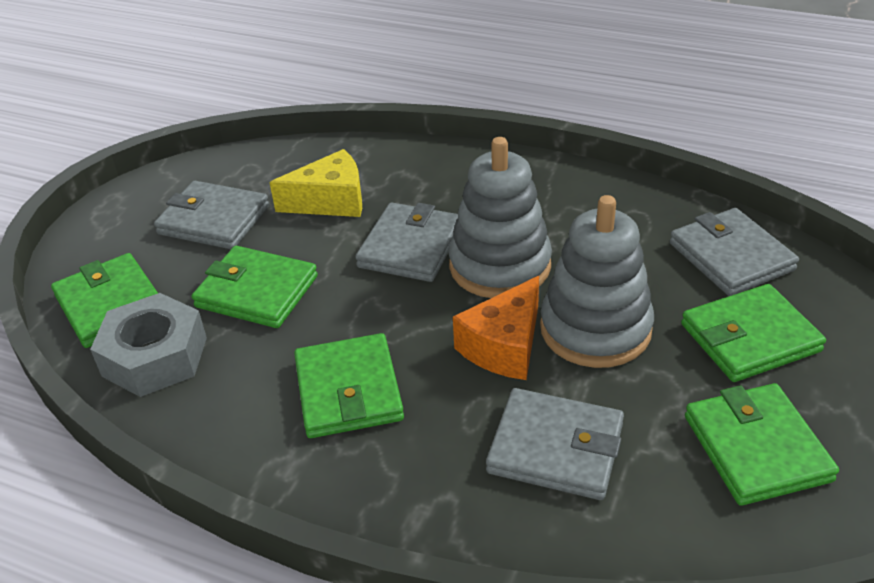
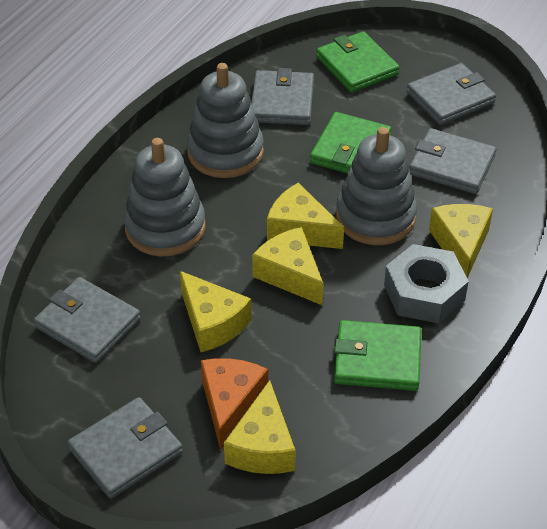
green wallet: [51,253,158,348] [192,246,318,328] [294,333,404,438] [681,284,826,382] [685,383,839,506] = 5 -> [310,112,391,174] [316,31,400,93] [334,320,421,391] = 3
grey stacking toy: [449,137,552,298] [540,195,654,368] = 2 -> [124,138,206,256] [187,63,264,178] [336,127,417,245] = 3
grey wallet: [154,181,269,249] [355,202,458,282] [486,388,624,500] [670,208,799,296] = 4 -> [34,277,141,363] [67,397,183,499] [251,68,314,125] [407,63,496,125] [409,128,496,194] = 5
yellow cheese: [269,149,362,217] = 1 -> [180,271,252,352] [224,380,296,474] [252,227,323,306] [267,182,344,249] [429,204,493,278] = 5

